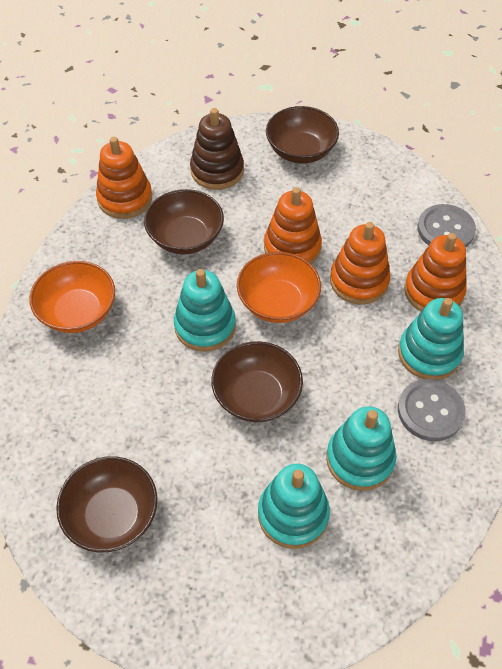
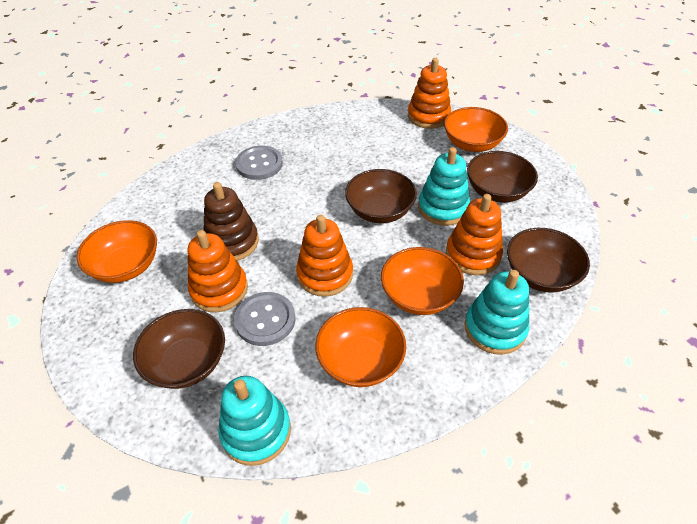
orange bowl: [30,261,115,333] [237,252,321,323] = 2 -> [77,220,157,283] [315,307,406,387] [381,247,464,315] [444,107,508,152] = 4
turquoise stacking toy: [174,269,236,352] [258,464,330,549] [326,406,396,491] [398,298,464,380] = 4 -> [218,376,291,466] [418,147,470,226] [464,270,529,355] = 3

